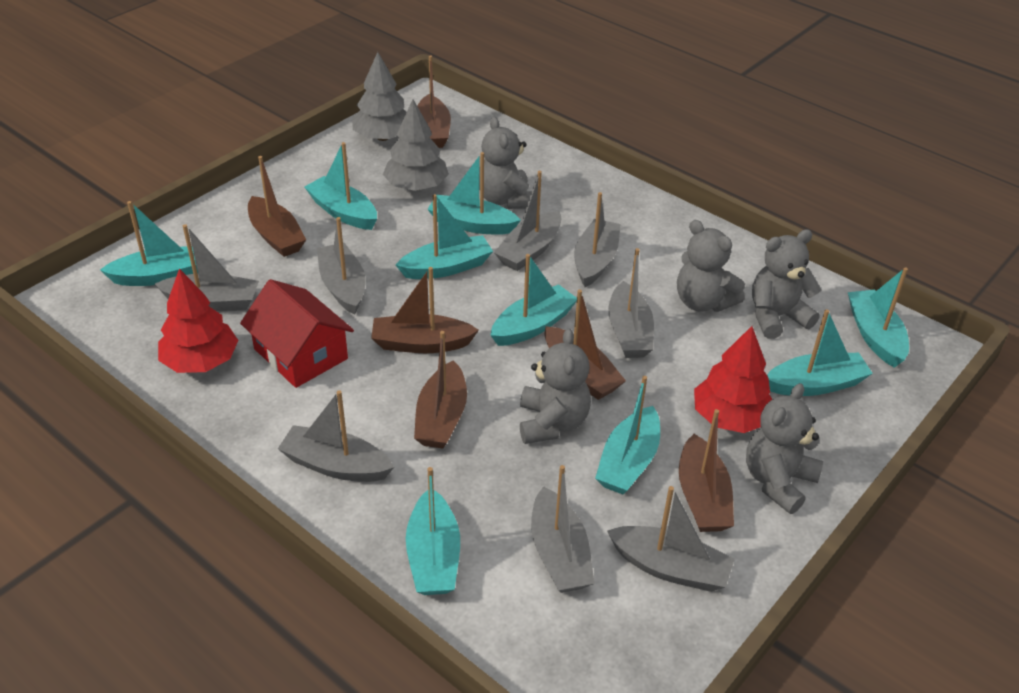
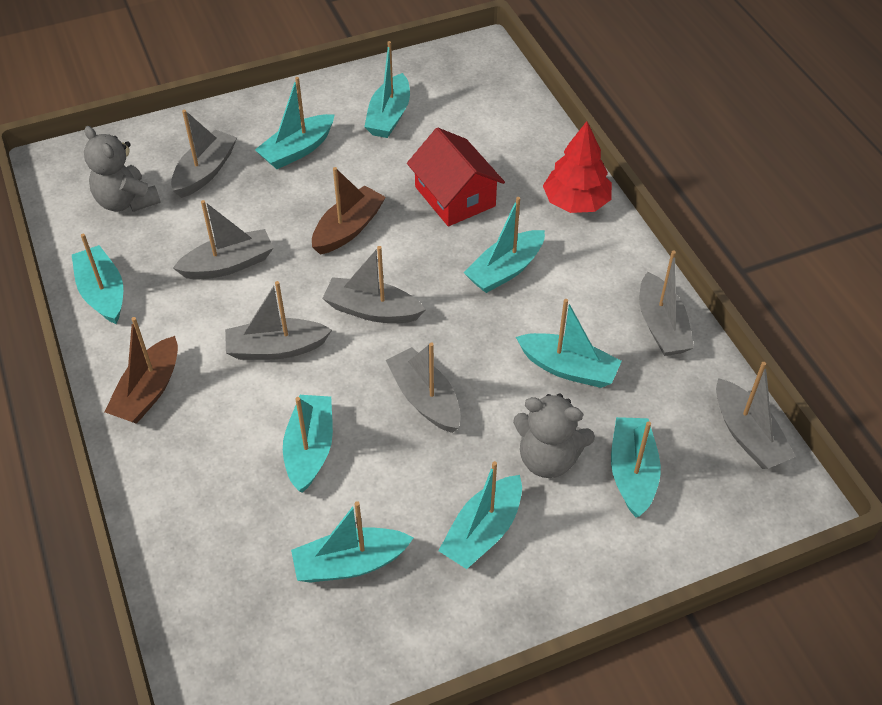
brown boat: [248,156,306,257] [371,267,479,353] [414,331,467,449] [417,56,451,148] [545,290,626,400] [679,409,734,532] = 6 -> [104,317,178,424] [312,167,386,255] = 2
grey boat: [155,224,259,311] [278,390,394,482] [317,217,366,315] [494,171,562,271] [531,465,595,593] [574,192,620,287] [607,486,735,592] [608,248,654,358] = 8 -> [171,110,237,198] [173,200,274,280] [225,281,332,360] [322,246,426,323] [386,342,461,433] [639,250,694,356] [716,362,796,469] = 7
grey teddy bear: [479,117,532,209] [520,328,591,444] [677,220,745,312] [746,383,823,514] [752,229,821,339] = 5 -> [84,126,161,212] [513,393,595,478] = 2
grey tree: [352,52,406,141] [383,99,449,191] = 2 -> none = 0
red tree: [158,269,238,373] [694,326,772,433] = 2 -> [543,121,612,213] = 1

